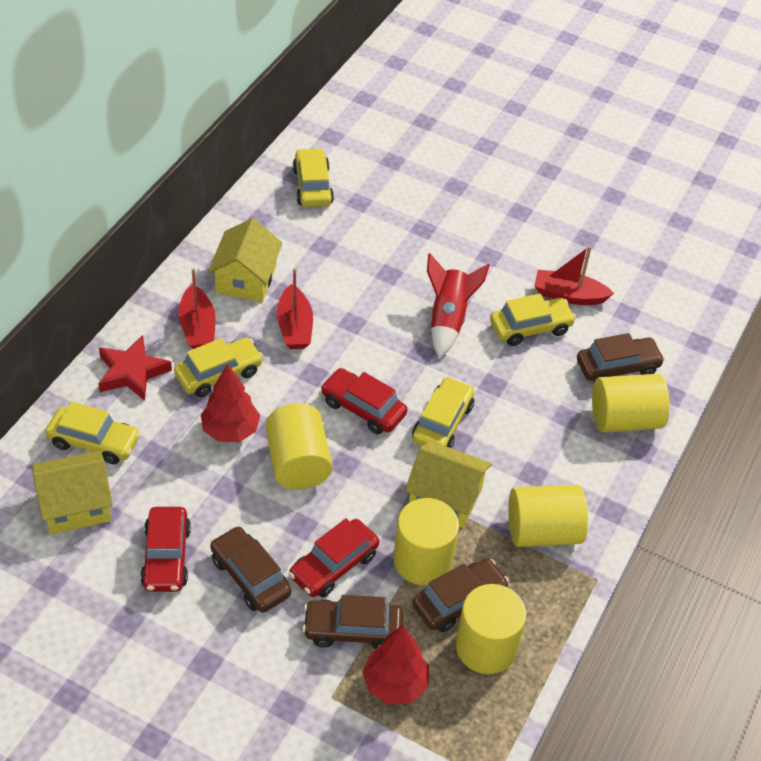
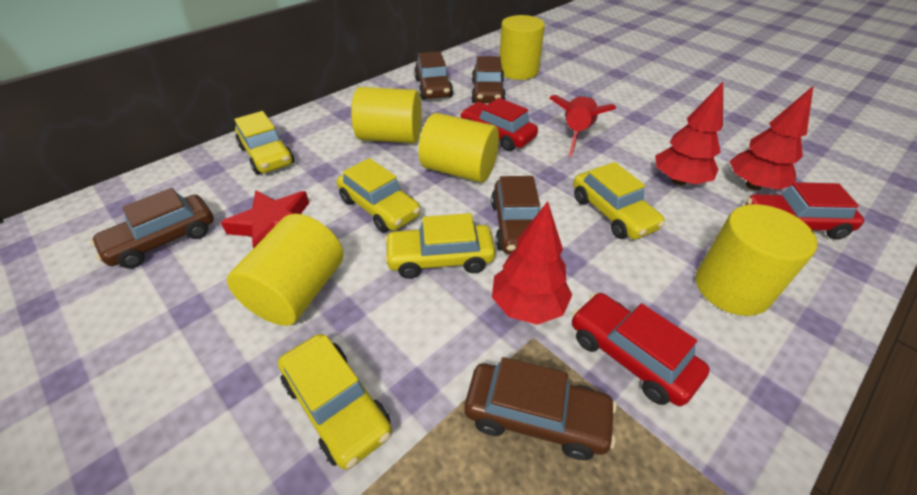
brown car: [210,526,291,613] [302,595,403,649] [412,558,509,632] [577,333,665,382] = 4 -> [90,188,214,268] [414,51,453,100] [464,357,617,460] [471,56,506,103] [491,176,540,254] = 5
red boat: [178,268,216,349] [277,268,313,349] [534,246,614,305] = 3 -> none = 0
red tree: [201,364,260,442] [362,625,429,705] = 2 -> [492,201,572,325] [655,82,723,185] [730,85,814,190] = 3
yellow house: [32,451,113,534] [208,218,283,302] [405,441,492,528] = 3 -> none = 0

